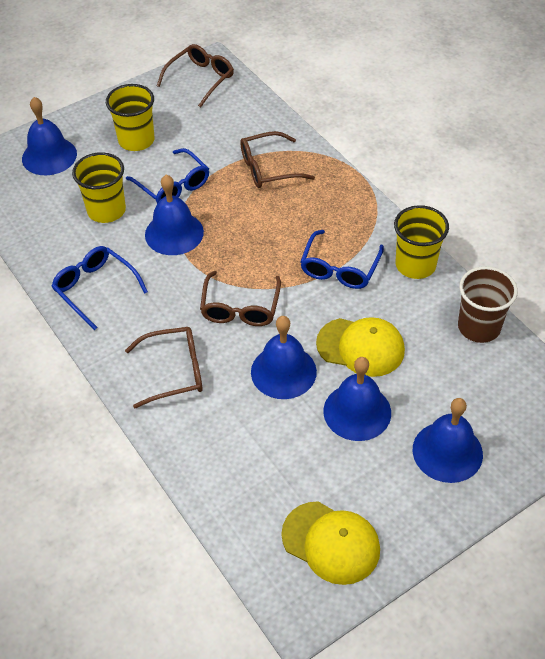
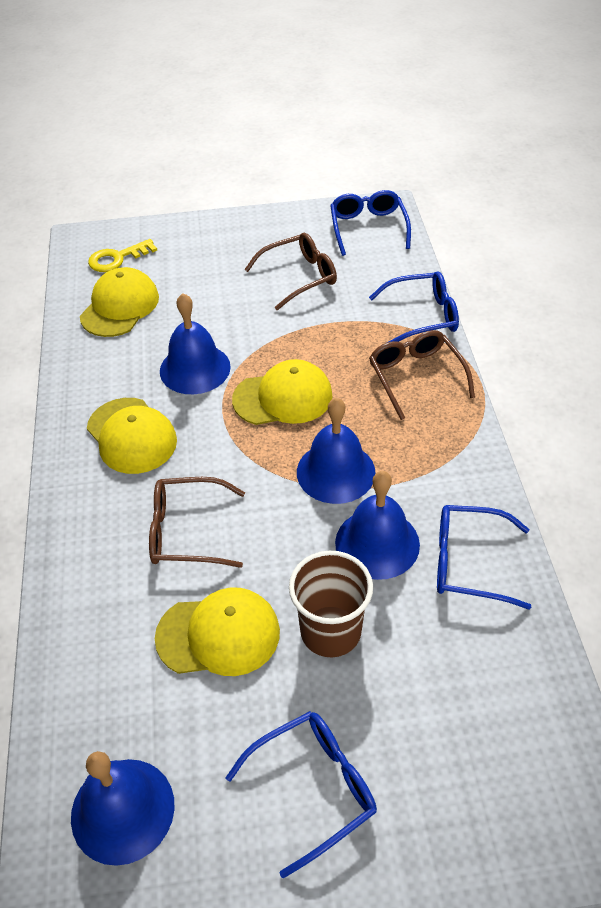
blue bell: [22,97,77,175] [145,175,204,255] [251,316,317,399] [323,357,391,441] [413,398,483,483] = 5 -> [71,751,175,866] [160,293,231,394] [297,398,376,504] [335,471,420,580] = 4
blue glasses: [51,246,148,330] [126,148,209,204] [300,230,384,289] = 3 -> [226,711,377,879] [330,190,411,256] [369,271,459,342] [437,505,531,610] = 4
brown glasses: [125,327,203,408] [157,44,234,108] [200,271,281,326] [240,131,315,188] = 4 -> [149,477,245,568] [244,233,337,310] [369,330,475,420] = 3
yellow cap: [281,501,380,585] [316,317,405,377] = 2 -> [80,267,159,337] [87,398,177,474] [155,587,280,676] [232,359,332,425] = 4
yellow cup: [72,152,126,223] [106,84,154,151] [394,205,449,279] = 3 -> none = 0
yellow key: none = 0 -> [88,239,157,272] = 1

